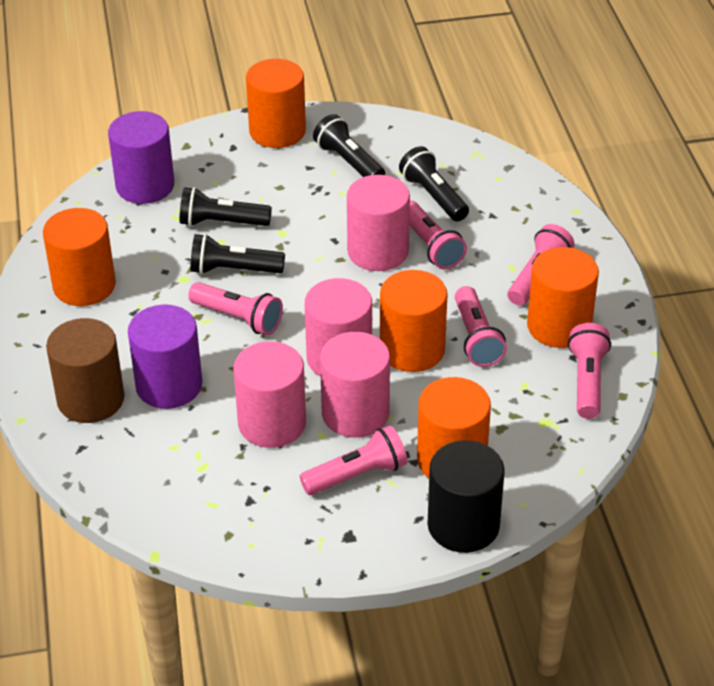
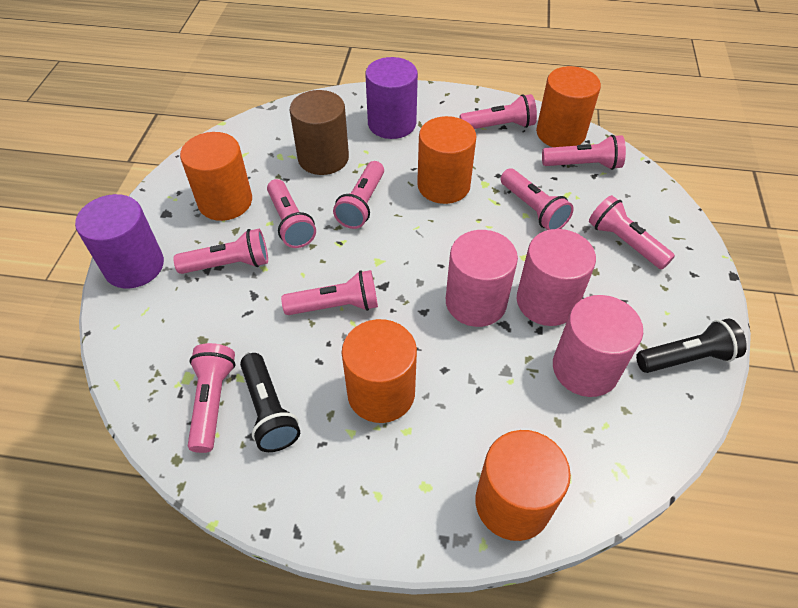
black cylinder: [427,440,504,553] = 1 -> none = 0
black flashlight: [180,187,272,226] [190,234,285,274] [313,114,385,177] [399,146,469,222] = 4 -> [240,353,300,452] [636,319,747,373] = 2
pink cylinder: [234,341,306,448] [305,278,372,377] [320,332,390,437] [347,175,410,271] = 4 -> [446,230,518,327] [517,229,596,326] [553,295,643,397] = 3
pink flashlight: [188,282,283,335] [300,425,407,495] [409,201,467,270] [455,286,507,367] [508,224,574,306] [568,323,611,419] = 6 -> [173,229,268,274] [188,343,236,453] [267,179,316,248] [281,270,378,315] [333,161,384,229] [460,94,537,129] [500,168,574,230] [542,135,626,170] [589,195,675,269] = 9

